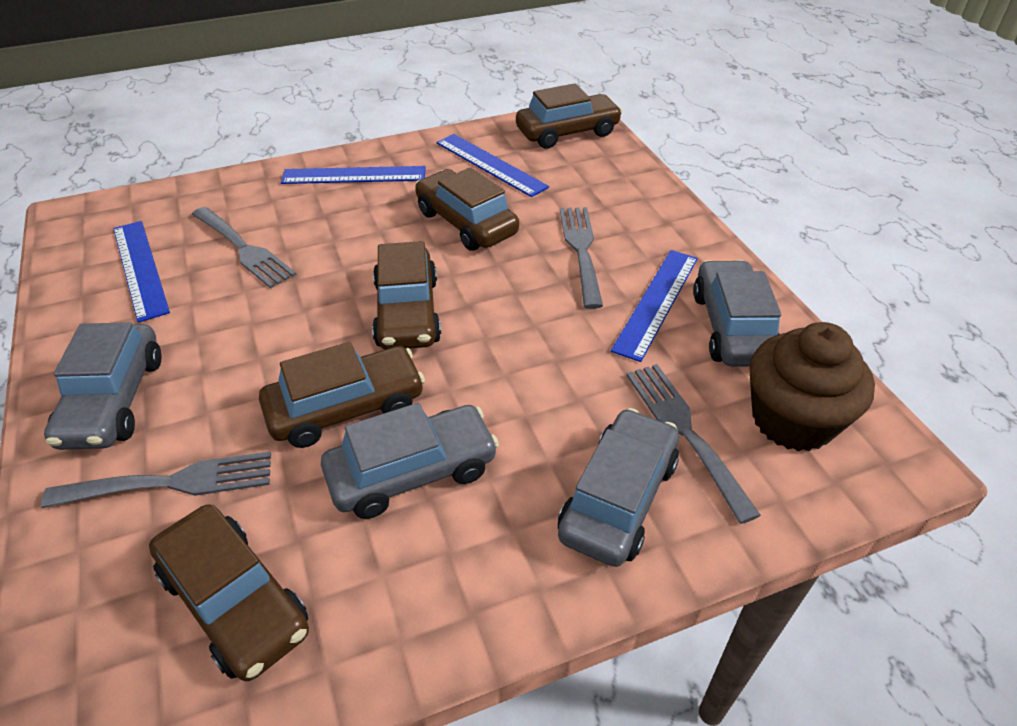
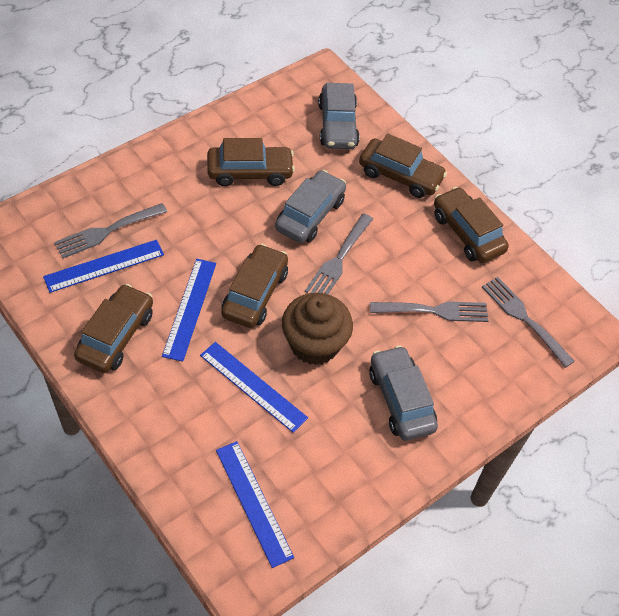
grey car: [44,322,161,450] [321,403,499,519] [558,408,679,567] [693,260,781,367] = 4 -> [275,170,346,243] [318,83,360,149] [369,345,438,441] = 3

